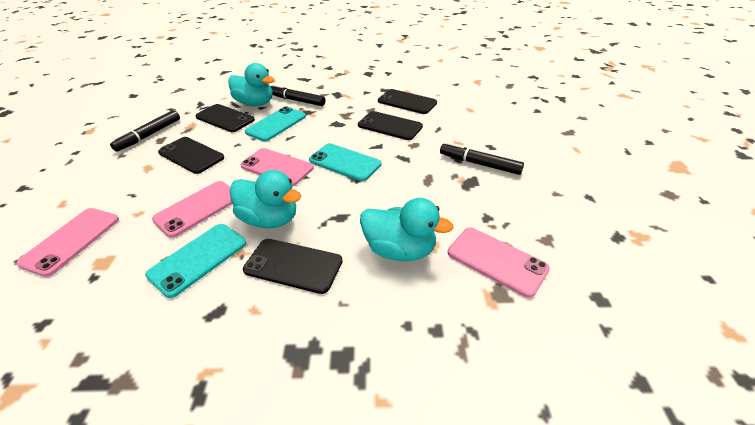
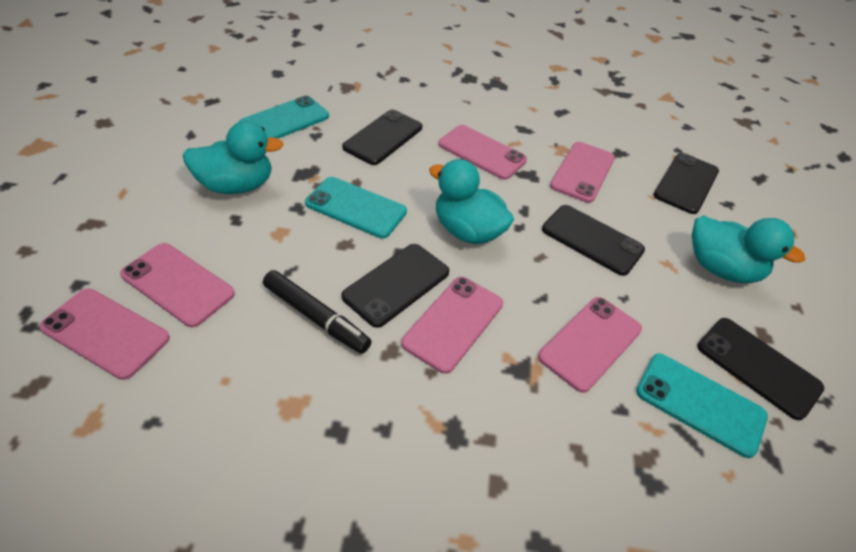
black marker: [110,110,180,152] [270,84,326,106] [440,142,524,175] = 3 -> [263,270,372,354] = 1
pink phone: [16,208,119,277] [152,181,232,238] [241,148,314,186] [448,227,550,298] = 4 -> [39,289,170,380] [120,243,235,327] [401,277,503,374] [438,125,527,180] [538,297,642,393] [550,142,615,203] = 6

